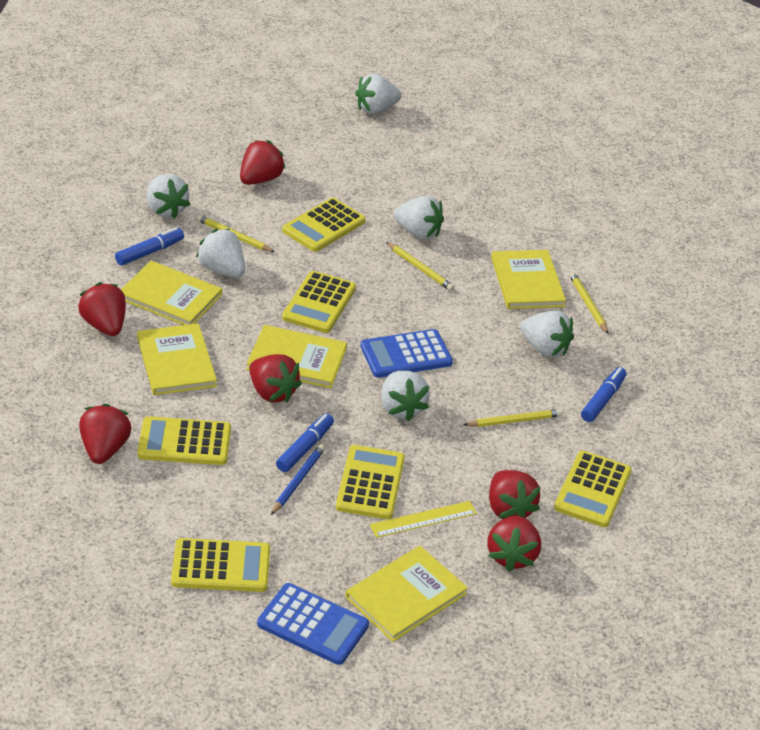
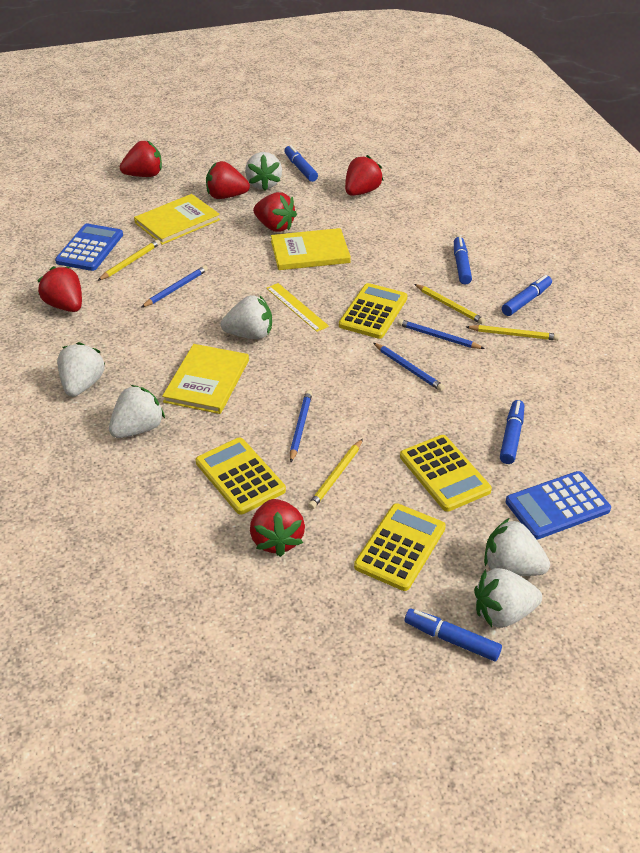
blue marker: [115,227,184,265] [276,414,334,472] [581,367,626,422] = 3 -> [284,145,318,182] [405,609,502,661] [454,236,472,284] [500,400,524,464] [502,275,552,316] = 5
blue pencil: [271,444,325,515] = 1 -> [142,266,208,307] [290,390,312,462] [374,343,445,391] [397,319,485,349] = 4
yellow book: [121,261,222,325] [137,323,217,395] [246,325,347,388] [345,546,468,642] [491,250,566,309] = 5 -> [134,194,220,245] [162,344,249,414] [271,228,351,270] = 3
yellow calculator: [137,416,231,465] [171,538,270,592] [282,198,366,252] [282,271,356,333] [336,445,405,519] [554,451,631,527] = 6 -> [196,438,286,515] [339,283,407,339] [354,503,446,591] [400,435,492,512] = 4

